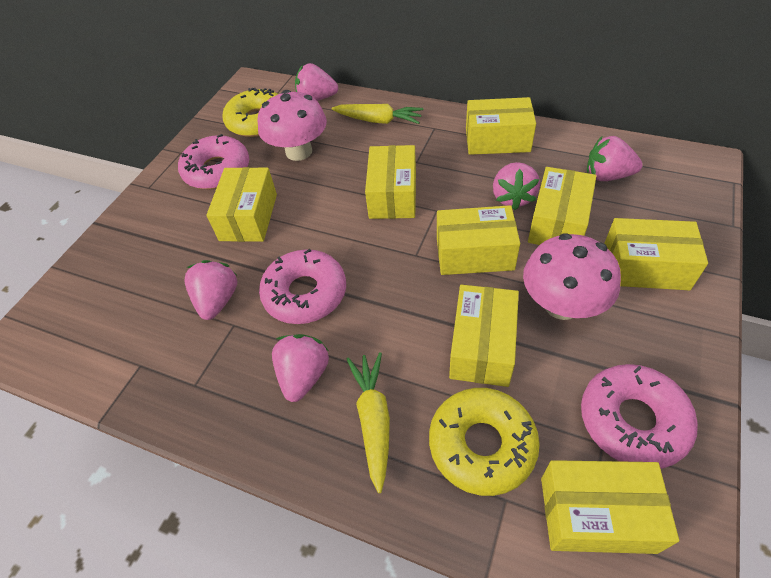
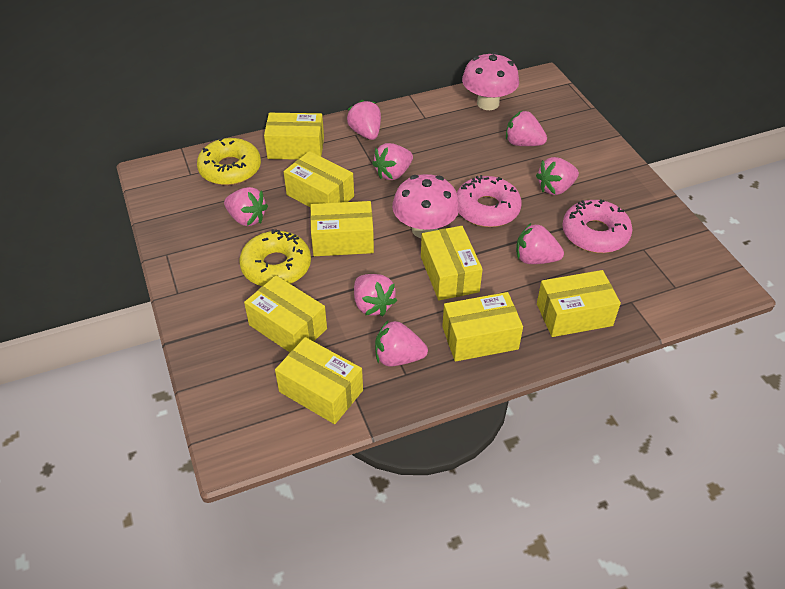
pink donut: [178,134,249,189] [259,249,346,324] [581,364,698,469] = 3 -> [457,175,522,227] [562,199,632,253] = 2
pink strawberry: [184,260,238,320] [272,334,329,402] [295,63,338,101] [493,162,540,210] [587,136,643,181] = 5 -> [224,187,268,226] [347,100,381,140] [354,274,397,316] [372,143,413,180] [375,320,428,366] [506,111,547,146] [516,223,564,264] [536,157,579,195] = 8
yellow carrot: [332,104,423,124] [347,352,390,493] = 2 -> none = 0

